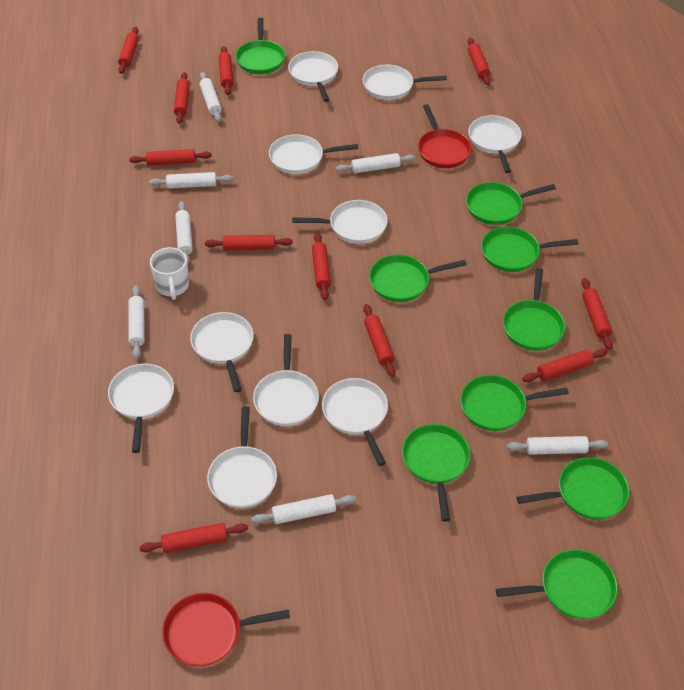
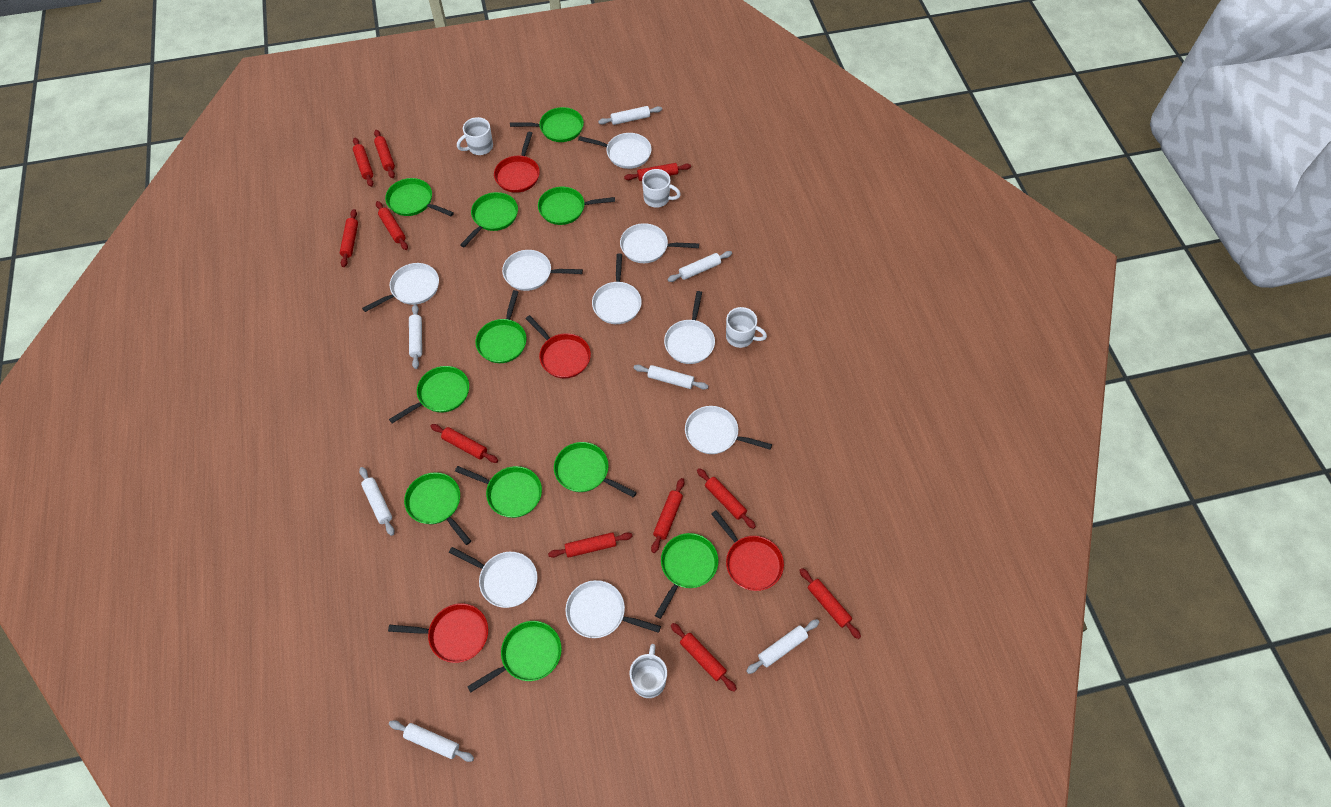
green pan: [236,18,285,74] [369,254,467,302] [402,424,471,522] [460,375,569,431] [466,182,556,225] [481,226,578,272] [496,549,618,619] [503,268,565,351] [517,457,629,520] = 9 -> [385,178,454,216] [389,366,469,423] [404,472,471,545] [455,466,542,518] [460,192,518,247] [467,621,562,693] [476,290,526,363] [510,107,584,142] [538,187,615,225] [554,442,637,498] [655,533,718,619] = 11
red pan: [162,593,290,667] [418,104,472,168] = 2 -> [388,603,488,663] [494,132,540,193] [525,315,591,378] [711,510,784,591] = 4
white mug: [150,247,189,300] = 1 -> [457,117,493,155] [630,644,667,698] [642,169,681,208] [726,307,767,348] = 4
white pan: [108,364,174,453] [190,312,254,392] [207,406,277,508] [253,334,319,426] [269,134,358,174] [288,51,338,102] [292,200,387,244] [322,378,388,466] [363,65,447,100] [468,115,522,173] = 10 -> [362,263,439,312] [449,547,538,608] [502,250,583,291] [565,580,661,638] [578,133,652,169] [592,253,642,324] [620,223,699,263] [664,291,715,364] [685,406,772,454] = 9

